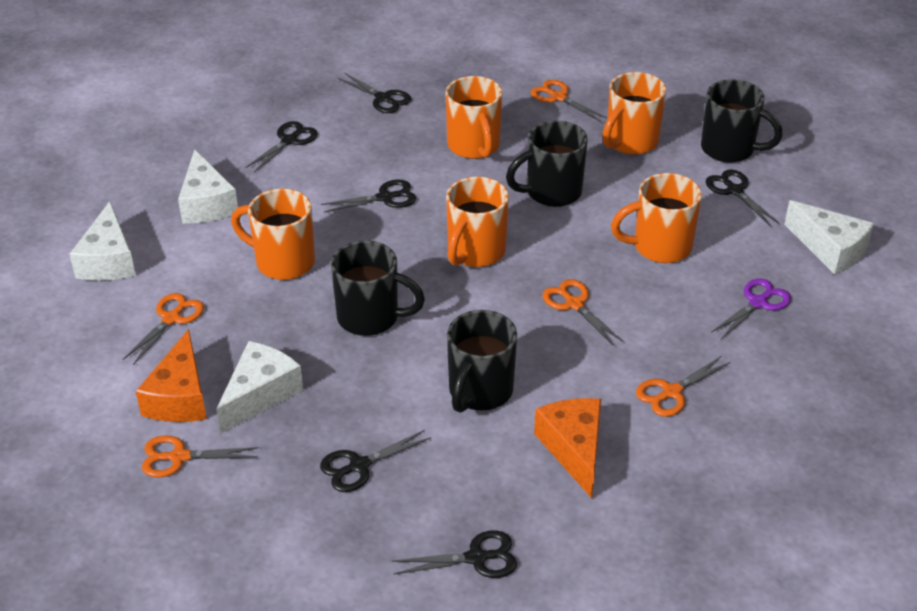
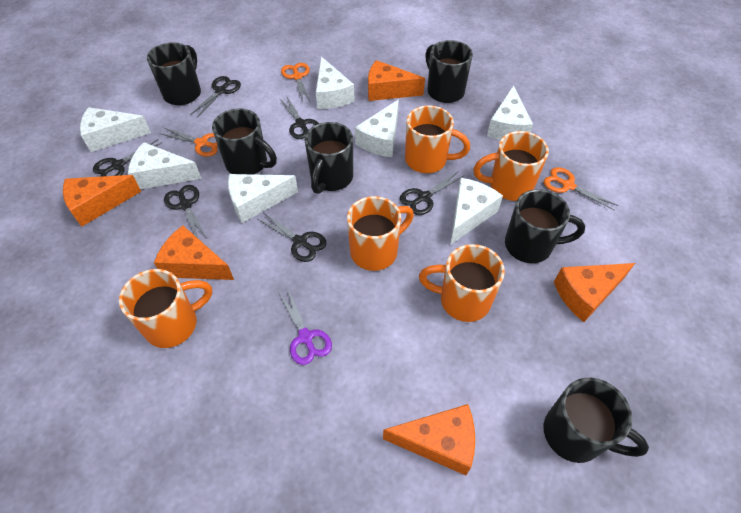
black mug: [331,241,425,336] [447,310,517,413] [506,121,588,207] [701,79,783,163] = 4 -> [147,42,201,105] [212,108,277,174] [305,122,353,194] [425,40,473,103] [505,189,585,263] [544,378,649,463] = 6
orange cheese: [136,329,207,422] [534,398,601,498] = 2 -> [63,175,142,227] [154,225,234,280] [368,60,425,101] [383,404,475,475] [554,263,635,322] = 5
orange scissors: [123,293,204,365] [142,435,259,478] [531,80,607,121] [542,279,623,346] [636,356,731,417] = 5 -> [159,128,218,157] [281,63,310,102] [544,167,618,211] = 3
white cheese: [69,201,136,281] [178,149,238,223] [216,341,303,433] [784,200,874,274] = 4 -> [80,107,151,152] [128,142,201,189] [228,174,298,223] [316,57,355,109] [355,100,399,157] [450,178,503,245] [487,86,533,140] = 7

